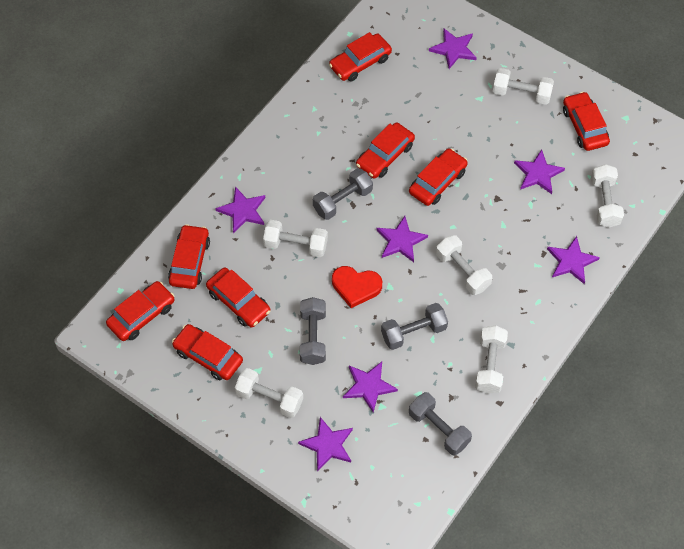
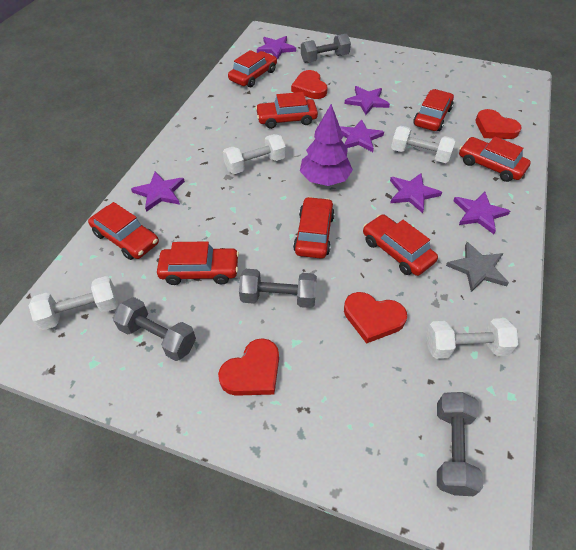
grey star: none = 0 -> [446,242,509,292] = 1
purple star: [215,187,265,233] [298,417,353,471] [343,362,398,412] [376,216,428,262] [429,29,477,69] [514,149,565,194] [547,236,600,284] = 7 -> [131,172,185,212] [257,36,296,60] [340,119,384,152] [345,86,390,115] [390,173,442,213] [453,191,510,234] = 6
purple tree: none = 0 -> [300,104,353,186] = 1
red heart: [332,266,382,308] = 1 -> [218,338,279,396] [291,70,328,99] [344,292,407,344] [476,109,522,139] = 4
white dumbbell: [235,368,303,418] [263,220,328,257] [436,235,492,295] [475,326,508,394] [493,68,554,105] [591,164,624,228] = 6 -> [29,276,118,330] [223,134,286,174] [391,126,456,163] [426,318,518,359] = 4

